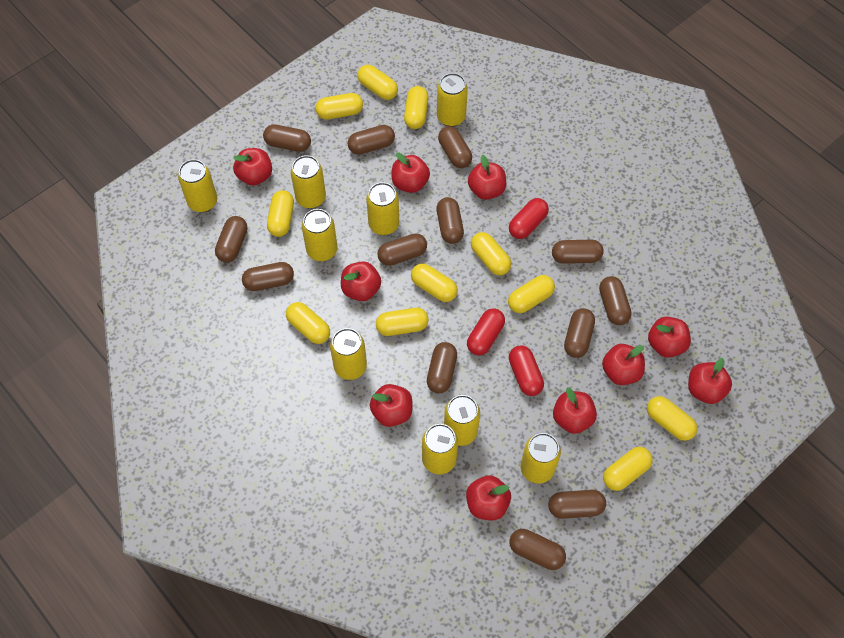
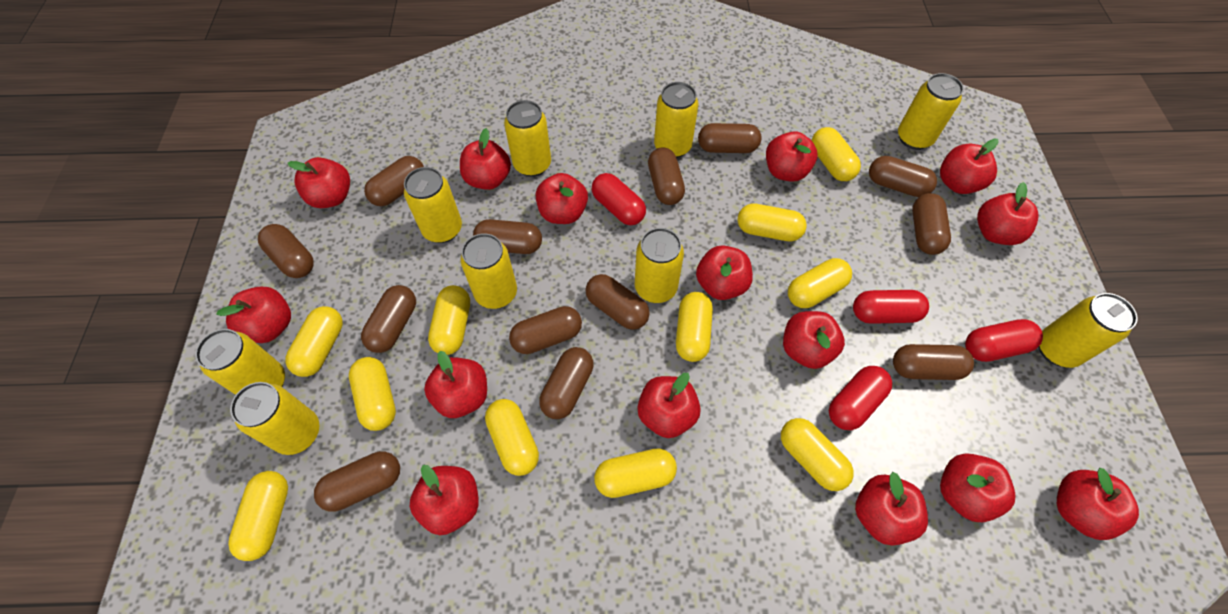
red apple: [233,148,272,186] [341,261,381,301] [370,384,413,427] [392,152,430,193] [466,475,511,520] [468,155,506,200] [553,387,597,434] [602,344,645,385] [648,317,691,358] [688,358,732,404] = 10 -> [216,287,291,343] [288,157,350,208] [410,465,479,535] [424,351,487,418] [460,128,511,190] [536,173,588,224] [637,373,701,438] [696,245,753,300] [766,131,818,182] [783,311,845,369] [855,472,928,546] [940,139,999,194] [940,453,1016,522] [977,182,1039,245] [1057,468,1139,540] = 15
red capsule: [467,308,505,356] [509,198,549,239] [509,345,544,396] = 3 -> [592,173,646,225] [829,366,892,430] [853,290,929,324] [965,319,1043,362] = 4

